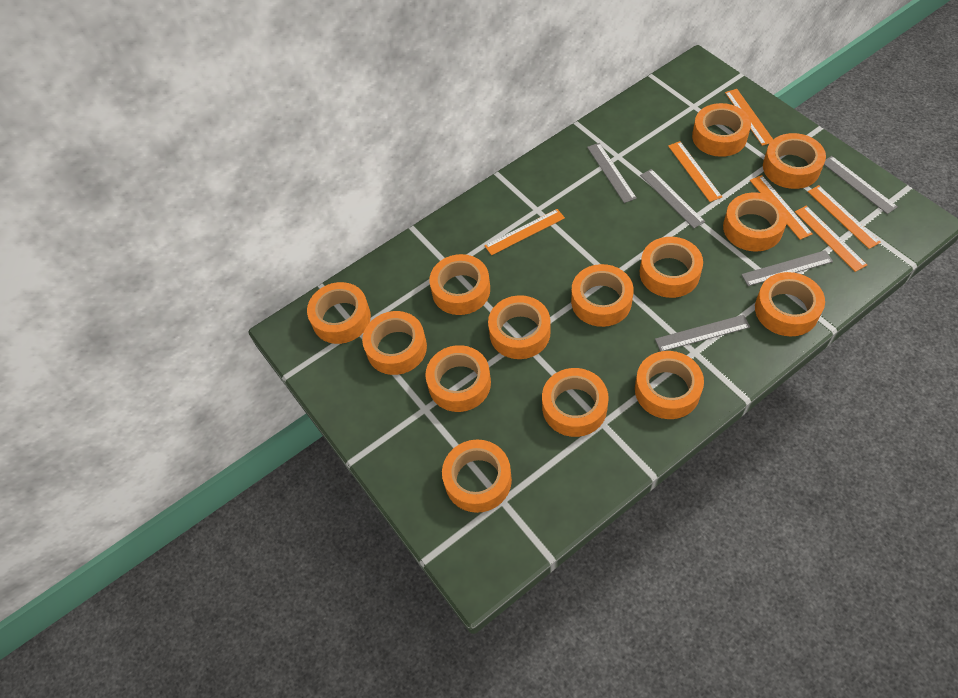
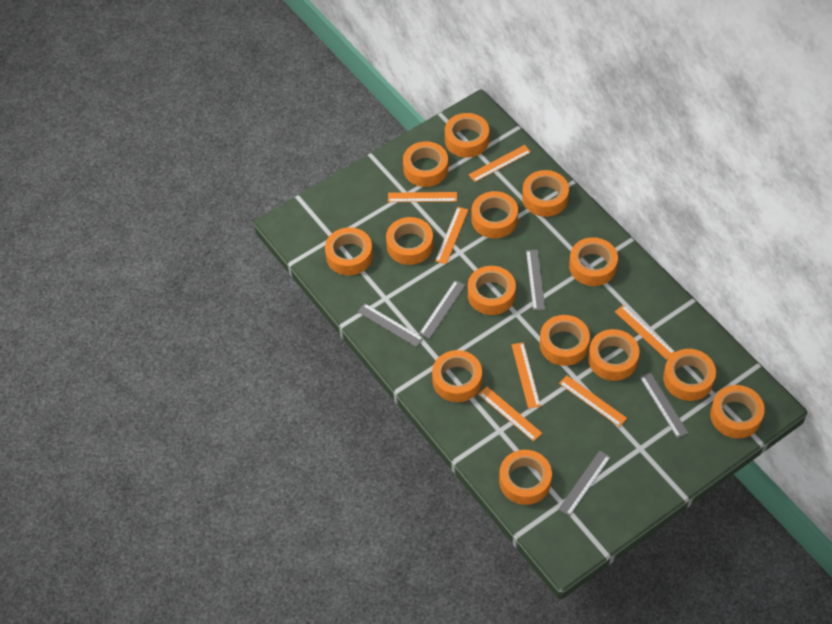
orange ruler: [484,209,565,255] [668,141,722,202] [725,89,773,146] [750,175,812,240] [795,206,867,272] [808,185,881,249] = 6 -> [388,192,457,202] [435,207,468,264] [468,145,531,182] [478,386,542,442] [512,342,541,409] [559,375,627,427] [615,305,675,360] = 7

